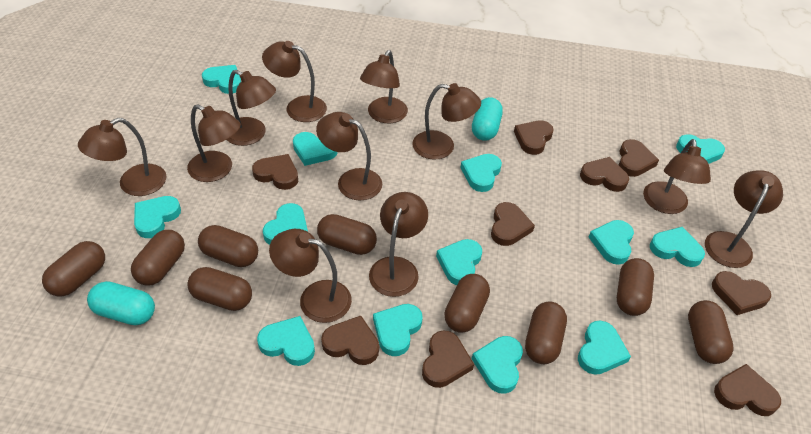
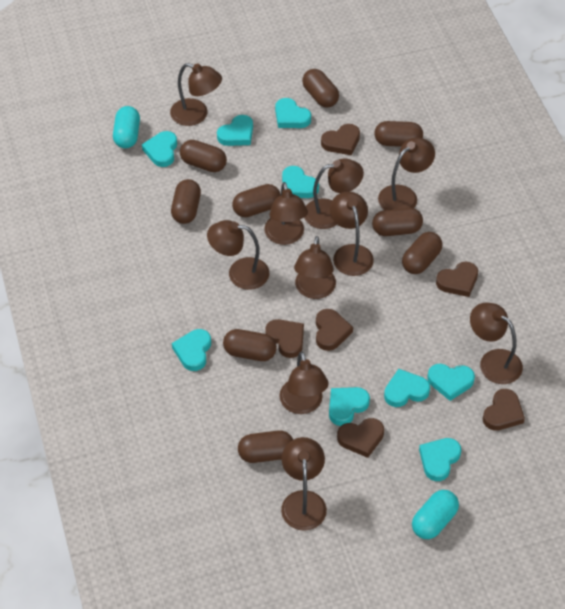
brown heart: [252,154,298,190] [321,316,379,365] [422,330,474,388] [491,202,535,246] [514,120,554,155] [580,157,629,192] [619,139,659,177] [712,271,771,315] [714,364,781,416] = 9 -> [265,319,304,358] [316,309,353,351] [321,124,360,155] [337,418,384,458] [436,262,478,297] [483,389,525,431] = 6
brown lamp: [78,118,166,196] [187,104,241,182] [226,70,276,146] [262,41,327,122] [269,229,352,323] [316,112,382,201] [360,50,408,123] [369,192,428,297] [412,83,481,160] [643,139,711,214] [705,170,783,268] = 11 -> [170,63,222,126] [207,220,269,290] [264,182,308,245] [279,351,329,414] [281,437,327,531] [294,236,336,299] [304,159,364,229] [330,191,374,276] [378,137,435,210] [470,303,523,384] = 10
turquoise heart: [134,196,181,238] [202,65,241,94] [257,316,315,366] [263,203,308,245] [293,132,338,166] [373,304,423,356] [436,239,482,285] [460,154,502,192] [472,336,523,394] [578,321,631,375] [589,220,634,265] [650,227,705,267] [676,134,725,164] = 13 -> [142,131,177,167] [172,329,211,371] [217,115,253,146] [275,98,311,128] [282,166,319,198] [329,387,370,426] [384,369,430,407] [419,438,461,481] [427,364,475,401] = 9

